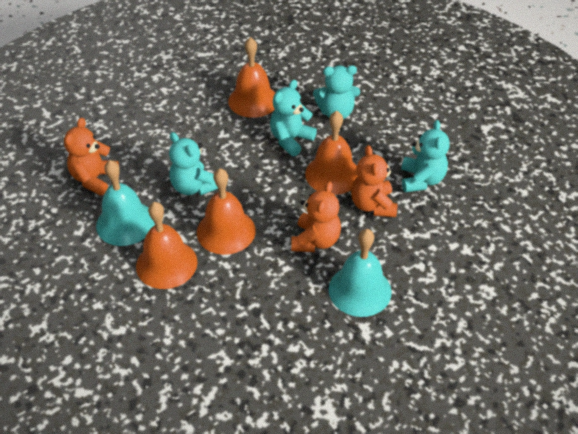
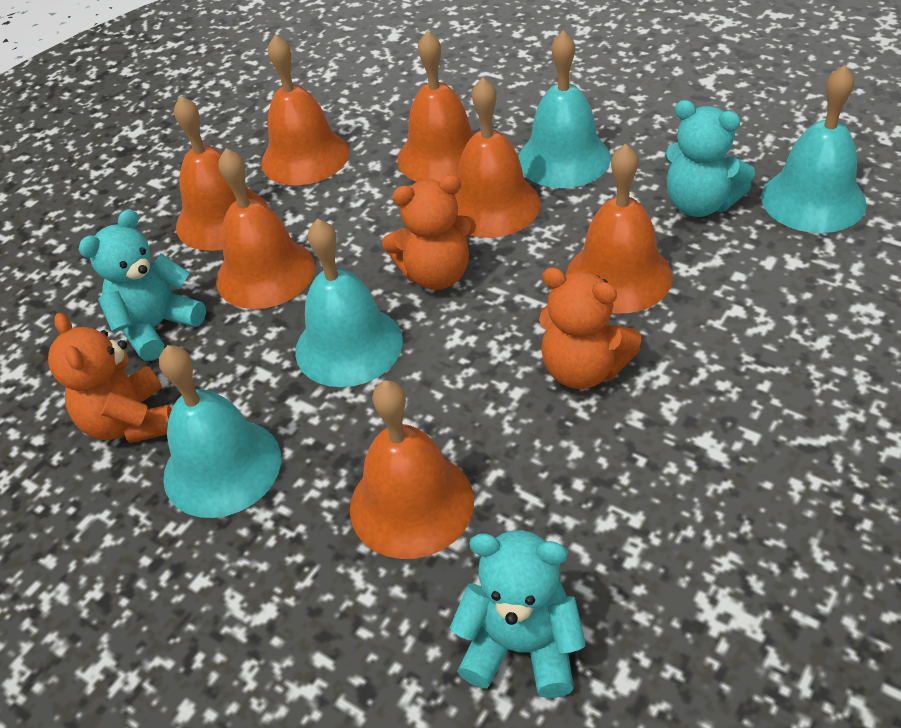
orange bell: [136,202,197,289] [197,168,256,255] [228,37,275,118] [305,111,357,195] = 4 -> [174,96,268,251] [216,148,315,309] [261,35,349,185] [350,380,474,559] [397,31,474,182] [454,77,541,238] [566,144,673,313] = 7
turquoise bell: [96,160,155,246] [329,229,392,317] = 2 -> [159,345,281,518] [295,219,403,387] [518,30,611,188] [761,65,867,233] = 4
turquoise teddy bear: [169,132,218,195] [270,80,317,157] [313,65,360,119] [401,120,450,192] = 4 -> [79,209,206,361] [450,530,586,698] [665,100,755,217] = 3

